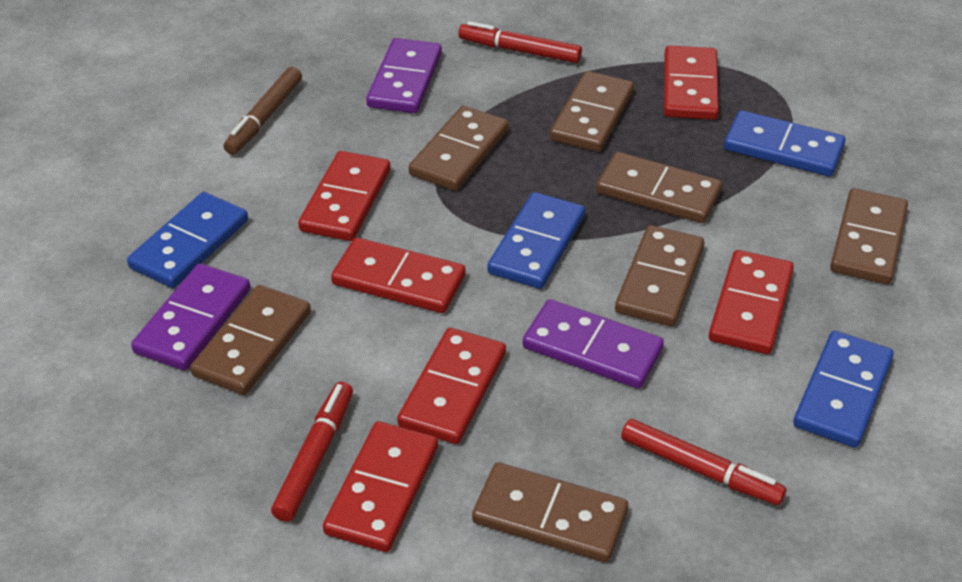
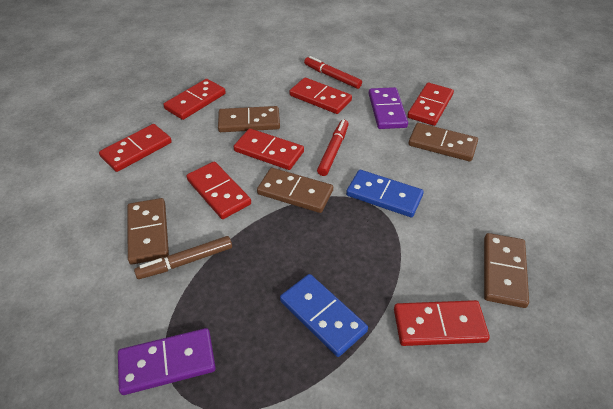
blue domino: [127,192,248,288] [487,192,585,289] [724,110,846,176] [793,331,894,448] = 4 -> [280,274,368,357] [346,170,424,217] = 2
brown domino: [190,285,311,395] [409,106,509,191] [472,462,628,562] [550,71,634,152] [596,152,722,223] [615,225,704,326] [830,188,908,284] = 7 -> [127,198,169,265] [218,106,280,132] [257,168,333,213] [408,123,478,161] [484,233,529,308] = 5
purple domino: [131,263,251,371] [366,38,442,113] [523,299,664,389] = 3 -> [118,328,216,395] [369,87,408,129] = 2
red domino: [298,151,391,241] [323,421,438,552] [331,238,466,313] [397,328,506,444] [664,45,719,120] [709,250,794,354] = 6 -> [99,124,172,172] [163,79,226,120] [186,161,251,219] [234,128,304,170] [290,78,352,114] [394,300,490,346] [407,83,454,126] = 7
red marker: [271,382,353,522] [458,21,582,63] [621,419,786,505] = 3 -> [304,56,362,89] [317,120,349,176] = 2

